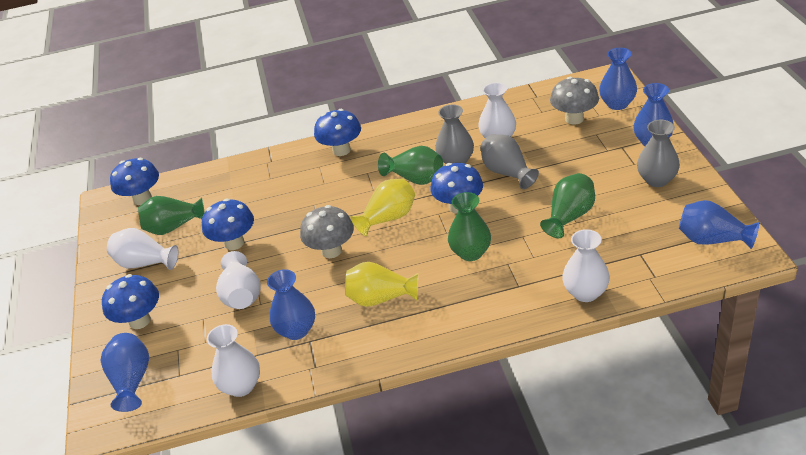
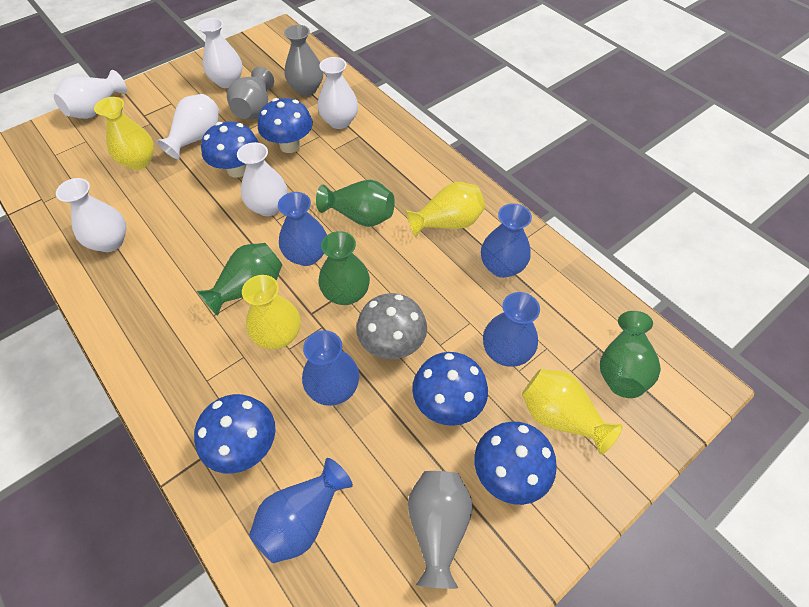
grey mushroom: [300,205,354,258] [550,77,599,125] = 2 -> [356,293,427,359] = 1
white vase: [107,228,179,270] [207,324,260,397] [216,251,261,309] [478,83,516,138] [562,229,610,302] = 5 -> [54,70,127,119] [56,178,126,252] [156,94,219,159] [197,18,243,88] [237,142,287,216] [318,57,358,129] = 6
yellow vase: [345,262,418,307] [350,178,415,237] = 2 -> [94,97,154,170] [242,275,300,349] [405,182,485,237] [522,369,623,455] = 4

